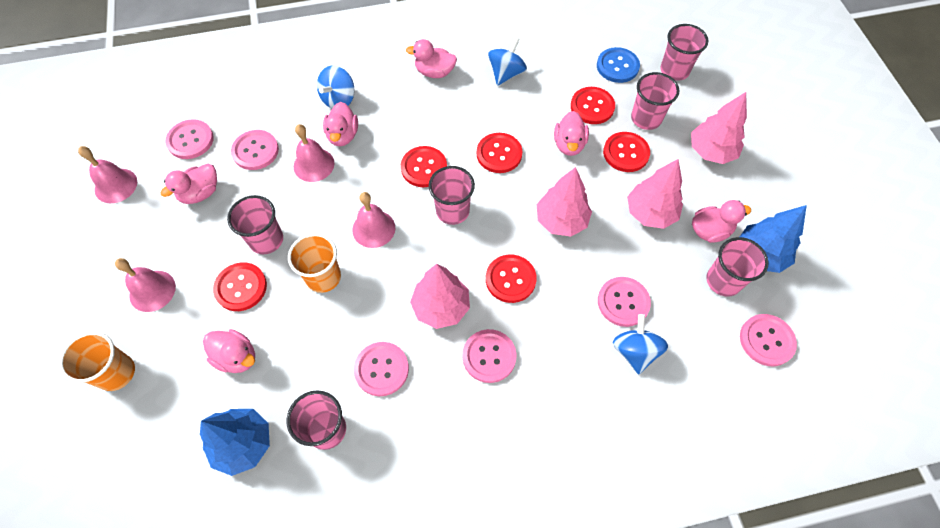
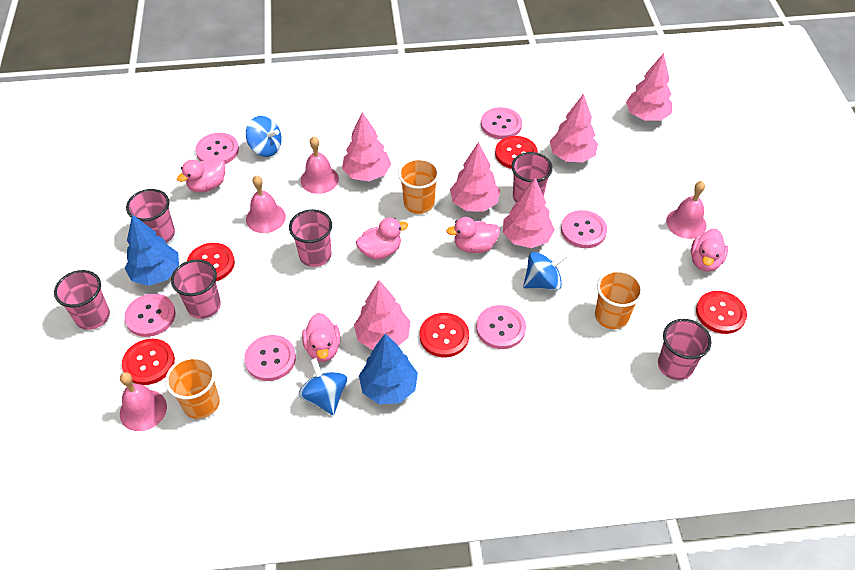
blue button: [597,47,640,83] = 1 -> none = 0
orange cup: [59,332,135,391] [288,233,341,293] = 2 -> [165,356,220,419] [398,158,440,214] [595,270,643,329] = 3
pink duck: [161,164,217,204] [203,329,255,373] [323,102,358,146] [406,39,457,78] [554,111,589,156] [692,200,751,243] = 6 -> [177,158,225,193] [302,313,341,362] [356,217,408,260] [446,217,500,253] [691,229,728,272] = 5
pink tree: [410,264,470,329] [537,167,592,236] [627,159,683,229] [691,92,747,164] = 4 -> [342,112,391,181] [354,280,411,350] [450,142,500,212] [503,178,555,248] [550,94,598,162] [626,53,672,121] = 6
red button: [213,262,267,311] [401,146,447,187] [477,133,522,173] [486,255,537,303] [571,87,615,124] [603,132,650,172] = 6 -> [122,339,175,385] [187,243,235,281] [420,313,469,357] [495,136,538,169] [696,291,747,334] = 5

